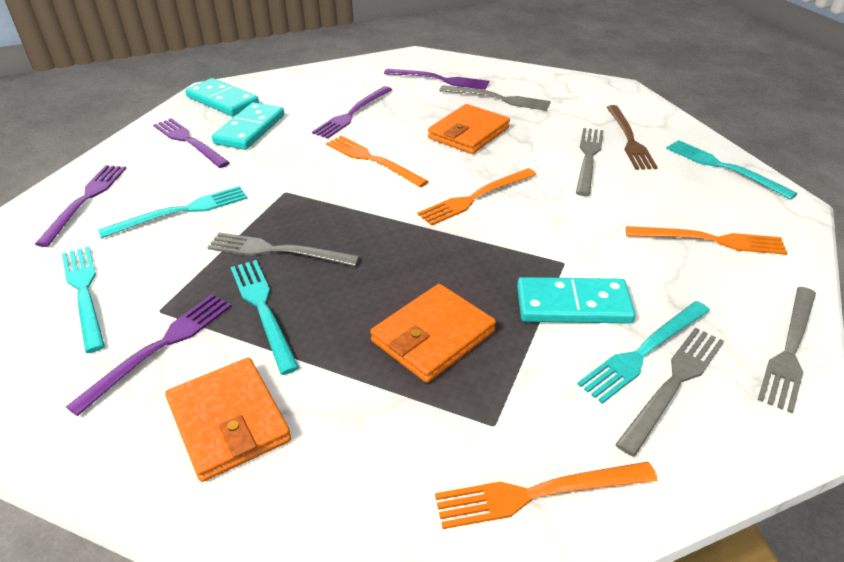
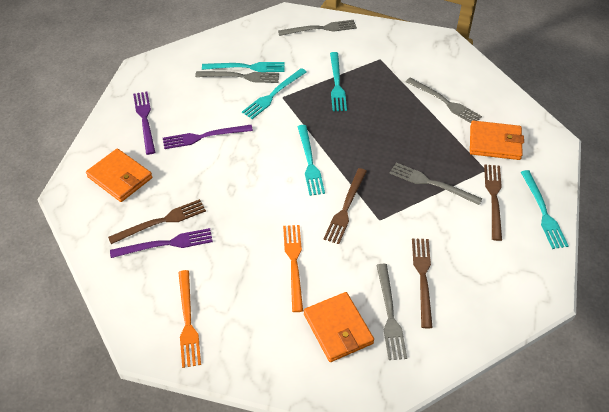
brown fork: [607,105,658,170] = 1 -> [108,199,206,244] [324,168,367,244] [412,238,433,328] [484,164,502,241] = 4
orange fork: [326,136,429,187] [417,168,537,226] [435,462,657,529] [626,226,788,255] = 4 -> [178,270,201,368] [283,225,303,312] = 2
purple fork: [35,165,126,247] [66,294,232,416] [153,118,230,168] [312,86,392,139] [384,69,489,90] = 5 -> [110,228,213,258] [133,91,155,155] [163,125,253,149] = 3
turquoise domino: [185,78,259,116] [212,102,285,150] [517,277,635,324] = 3 -> none = 0

